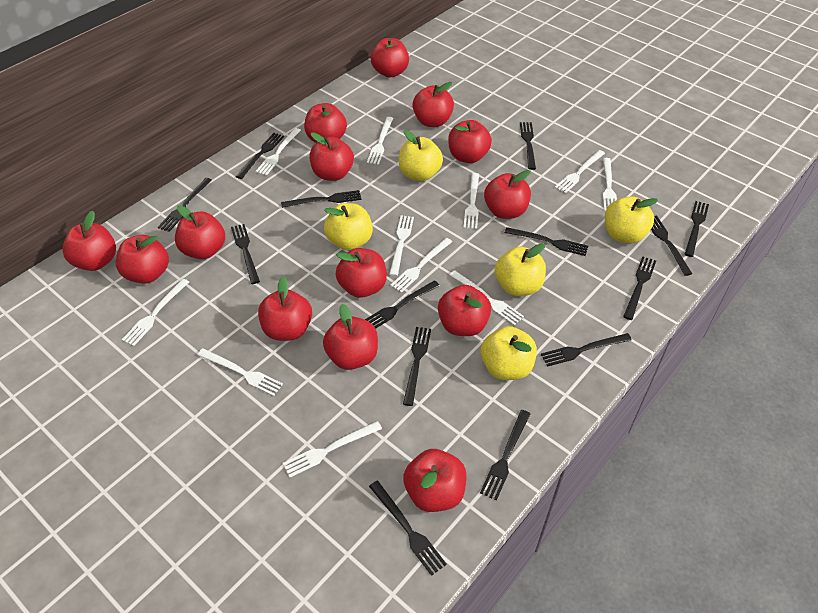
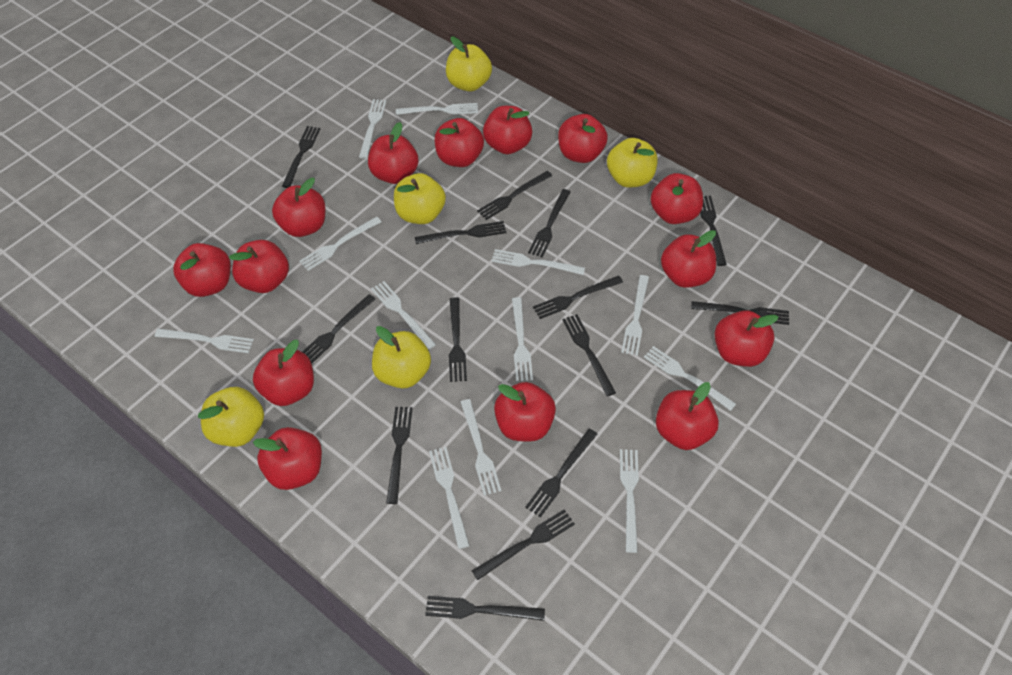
white fork: [121,279,189,346] [197,348,283,396] [255,128,301,176] [283,421,382,477] [367,117,393,165] [389,215,414,276] [390,238,452,293] [449,270,524,325] [463,173,479,229] [555,150,605,193] [603,158,617,211] = 11 -> [155,329,254,353] [299,217,382,271] [359,99,386,159] [371,281,436,350] [396,103,478,115] [429,447,469,549] [460,399,501,496] [491,249,585,275] [512,297,533,382] [620,449,639,553] [621,275,649,356] [644,346,736,411] = 12

